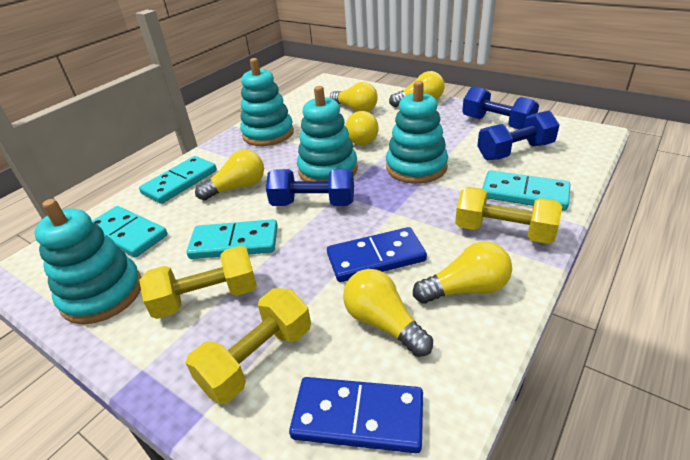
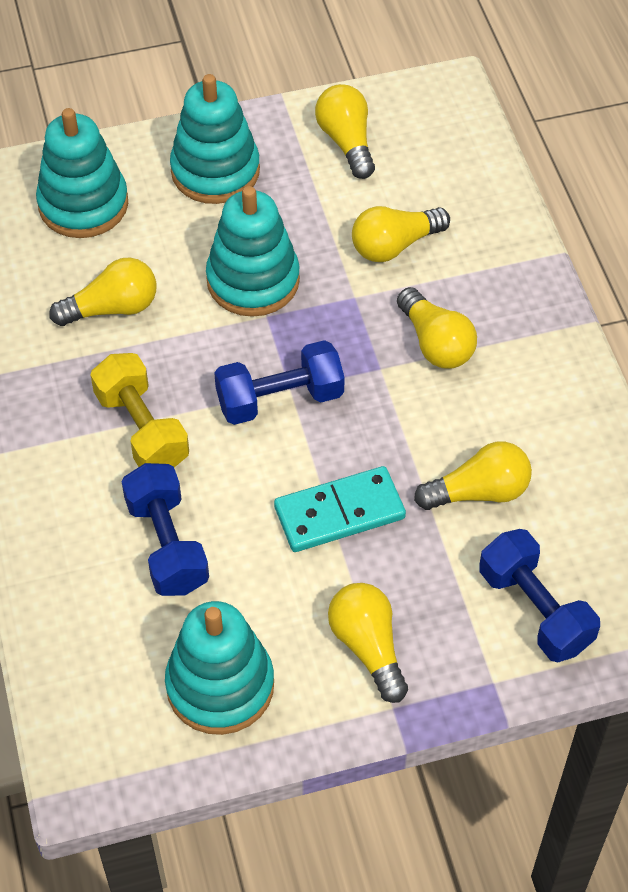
blue domino: [289,377,423,453] [327,227,427,282] = 2 -> none = 0
turquoise domino: [92,206,168,257] [139,156,217,204] [186,219,278,259] [482,170,570,211] = 4 -> [274,466,406,552] = 1
yellow dumbbell: [139,246,257,319] [185,288,311,404] [455,187,562,244] = 3 -> [91,353,189,468] = 1

